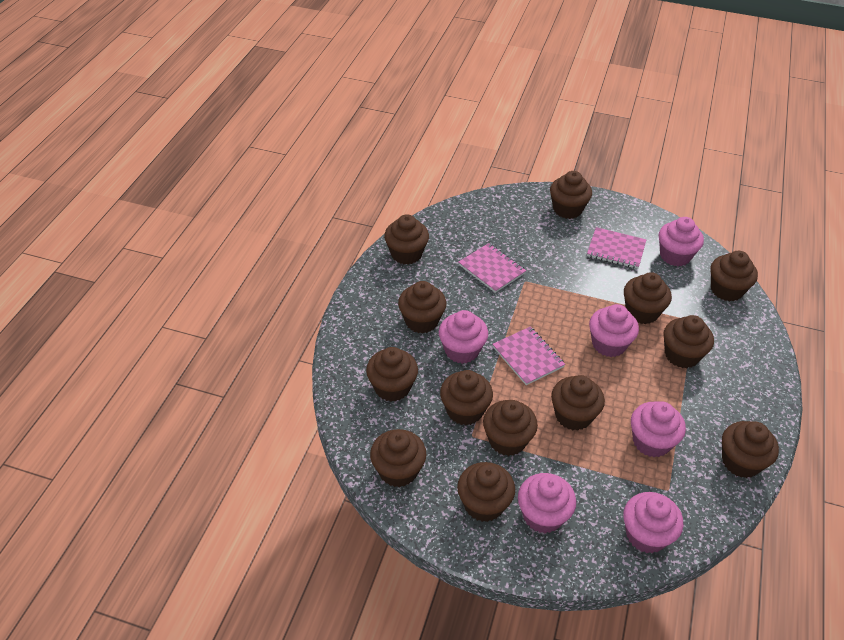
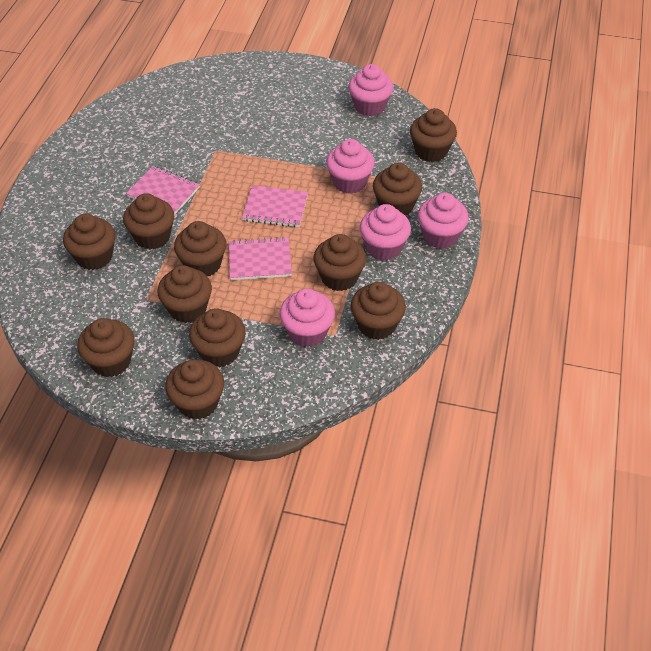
brown cupcake: [366,347,418,402] [370,429,427,487] [384,214,429,264] [398,281,447,333] [440,370,493,425] [457,462,515,522] [483,400,538,456] [550,171,592,219] [551,375,605,431] [624,272,672,324] [663,315,714,368] [710,251,758,301] [722,421,779,478] = 13 -> [63,214,115,270] [77,318,135,377] [123,193,174,249] [157,265,212,323] [165,360,224,420] [174,221,226,276] [189,308,246,367] [314,234,366,291] [351,282,406,340] [373,163,422,216] [410,108,457,162] = 11
pink cupcake: [439,310,488,364] [518,473,576,533] [589,304,639,357] [623,492,683,553] [631,401,686,458] [659,217,704,266] = 6 -> [280,289,335,347] [326,139,374,194] [348,64,393,116] [360,204,411,260] [418,193,469,249] = 5

